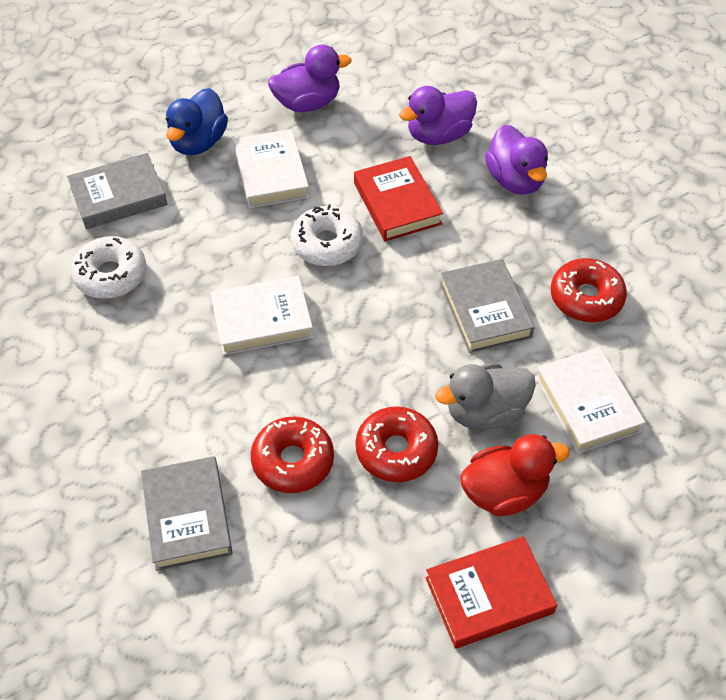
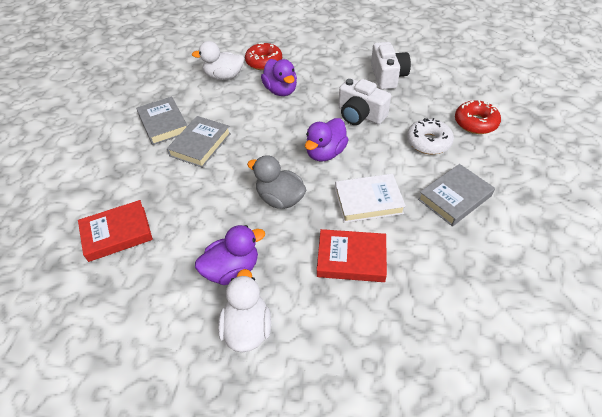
blue duck: [166,88,228,155] = 1 -> none = 0
red donut: [251,416,334,493] [355,406,438,482] [551,258,627,322] = 3 -> [245,43,282,70] [455,100,501,134] = 2
red duck: [460,434,570,516] = 1 -> none = 0
white book: [211,276,313,355] [233,129,309,208] [536,347,645,454] = 3 -> [335,174,406,223] = 1
white camera: none = 0 -> [339,78,391,125] [371,42,411,89] = 2
white donut: [71,236,146,299] [291,205,363,266] = 2 -> [407,118,454,154] = 1
white duck: none = 0 -> [192,41,244,80] [218,269,271,352] = 2

